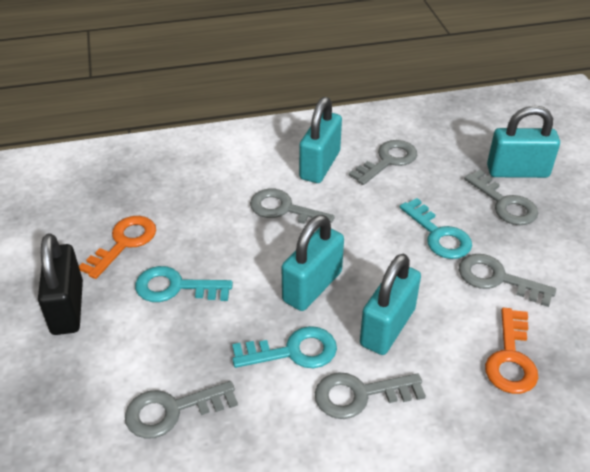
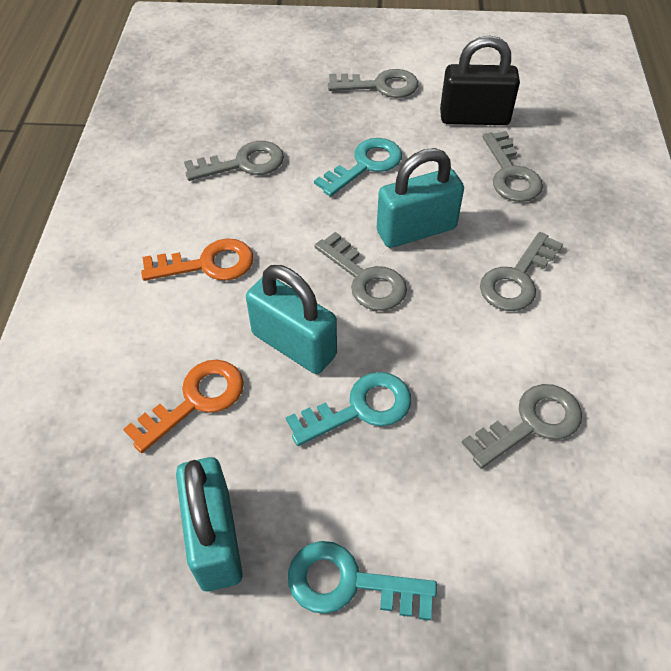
turquoise padlock: [281,215,344,311] [299,97,342,183] [360,254,421,355] [487,106,560,178] = 4 -> [176,457,243,591] [246,265,337,374] [377,148,464,248] = 3

